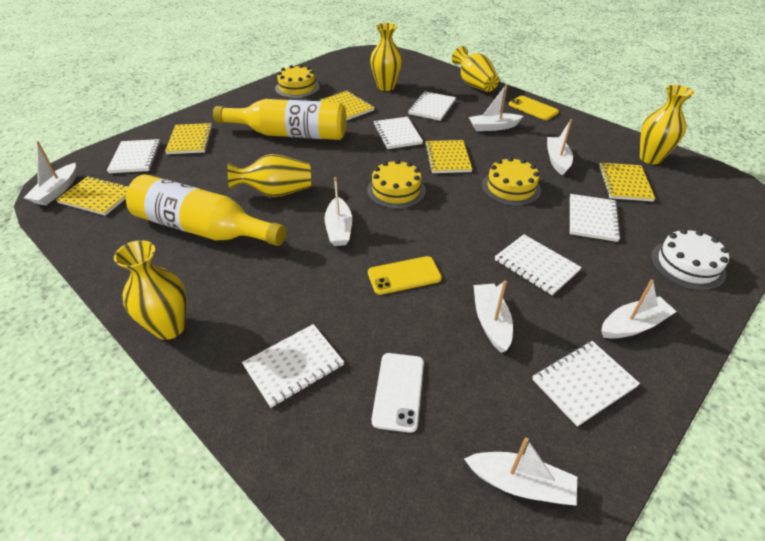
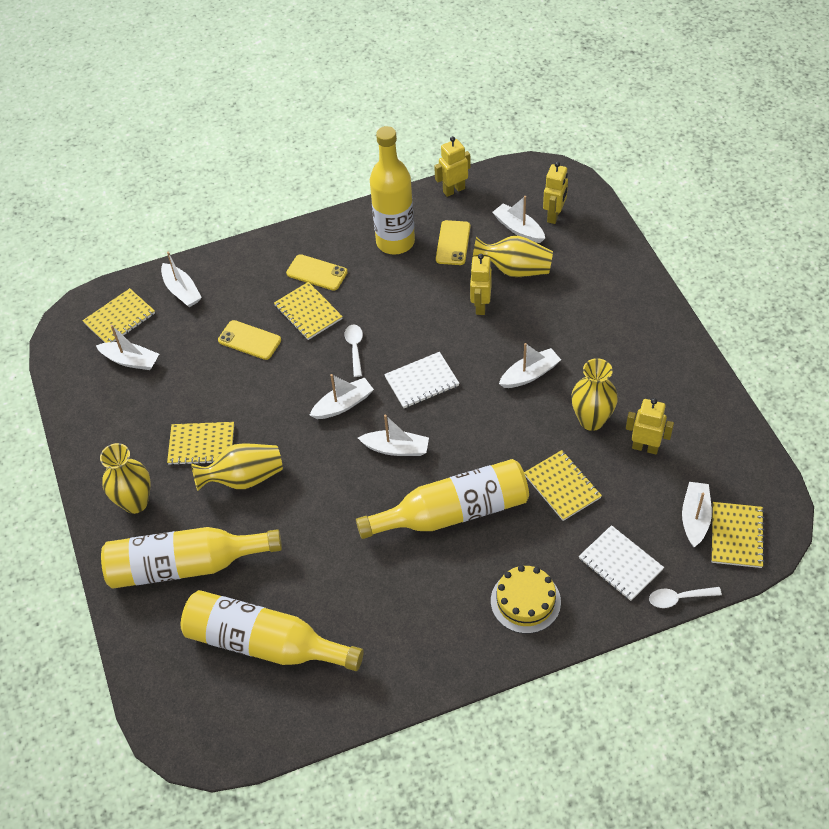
white cake: [651,229,729,290] = 1 -> none = 0
white notebook: [107,139,161,173] [242,324,344,408] [373,117,423,149] [408,91,456,121] [495,234,582,295] [532,341,640,427] [570,194,621,242] = 7 -> [384,352,459,408] [579,525,664,601] = 2
white phone: [372,353,424,433] = 1 -> none = 0
white spoon: none = 0 -> [344,325,363,377] [649,587,722,608] = 2
yellow bottle: [126,174,286,246] [213,99,347,140] = 2 -> [101,527,282,589] [181,590,364,671] [356,459,529,539] [370,126,415,255] = 4
yellow cake: [275,65,320,98] [367,159,426,209] [482,157,541,206] = 3 -> [491,565,561,634] = 1
yellow phone: [368,256,442,295] [509,96,559,120] = 2 -> [218,320,281,360] [286,254,348,291] [436,220,470,265] = 3
yellow robot: none = 0 -> [434,136,471,197] [470,254,492,315] [543,162,568,224] [626,398,674,455] = 4
yellow vase: [114,240,187,340] [227,154,311,197] [370,23,402,91] [452,46,499,92] [640,85,694,164] = 5 -> [100,443,151,514] [191,443,283,491] [472,236,553,277] [571,358,618,431] = 4

